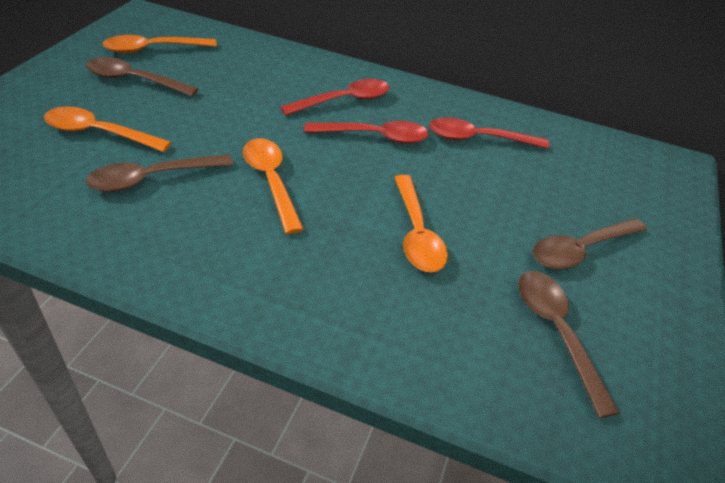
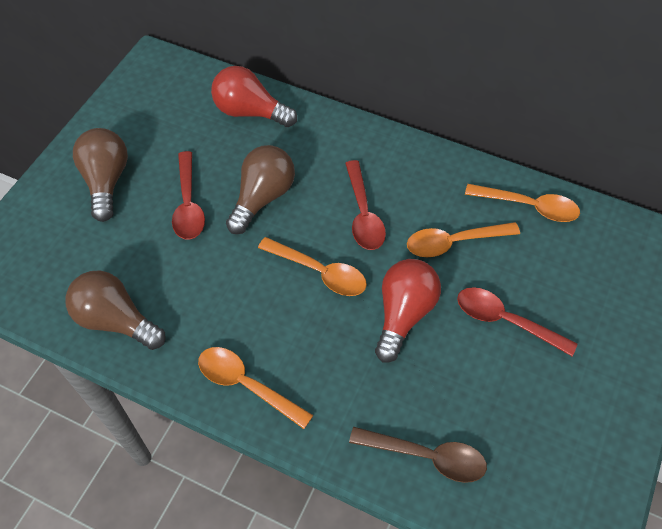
brown light bulb: none = 0 -> [65,271,166,350] [73,128,128,222] [226,145,295,234] = 3
brown spoon: [86,57,199,96] [86,154,233,192] [518,271,619,418] [533,218,647,269] = 4 -> [349,427,487,483] = 1
red light bulb: none = 0 -> [211,66,297,127] [375,259,441,363] = 2

